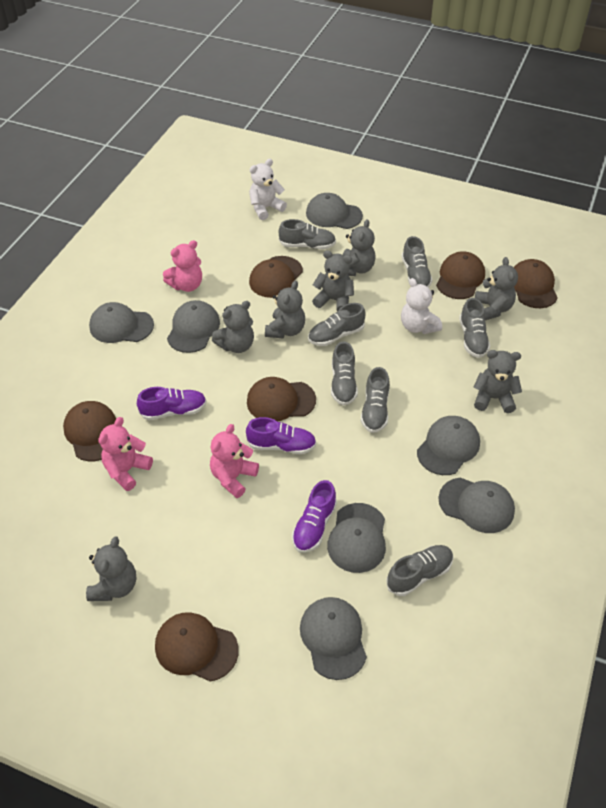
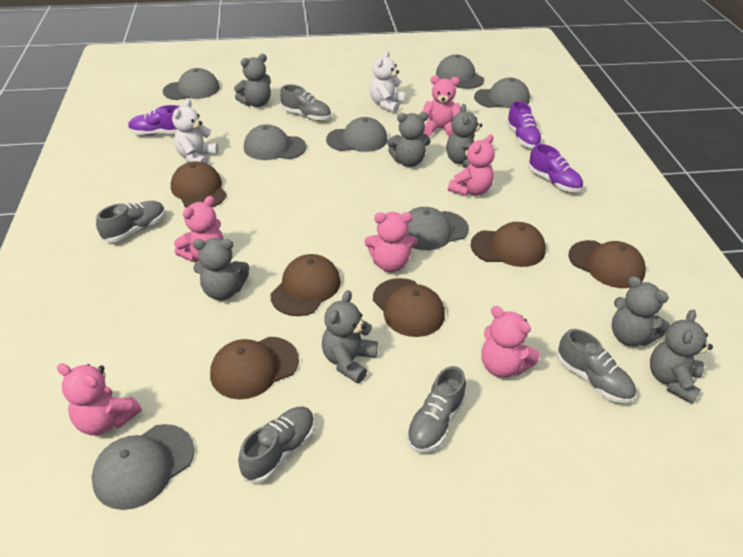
grey shoe: [278,219,336,249] [308,303,366,346] [331,341,358,405] [361,367,390,433] [386,545,453,596] [401,236,433,287] [459,298,490,358] = 7 -> [96,201,166,243] [238,407,315,483] [280,84,331,120] [406,366,466,453] [557,329,636,403] = 5
pink teddy bear: [98,417,153,491] [163,240,202,292] [210,424,259,498] = 3 -> [57,363,142,435] [174,196,224,262] [365,212,417,272] [422,76,461,137] [448,134,495,196] [481,306,540,377] = 6

